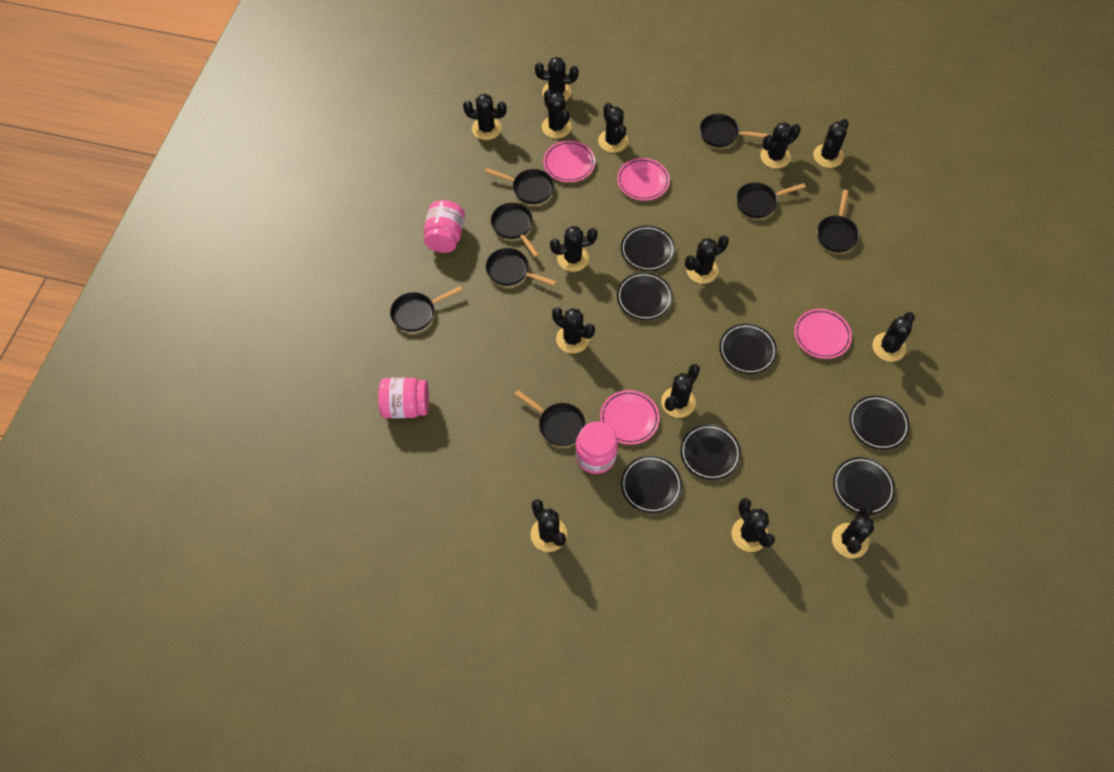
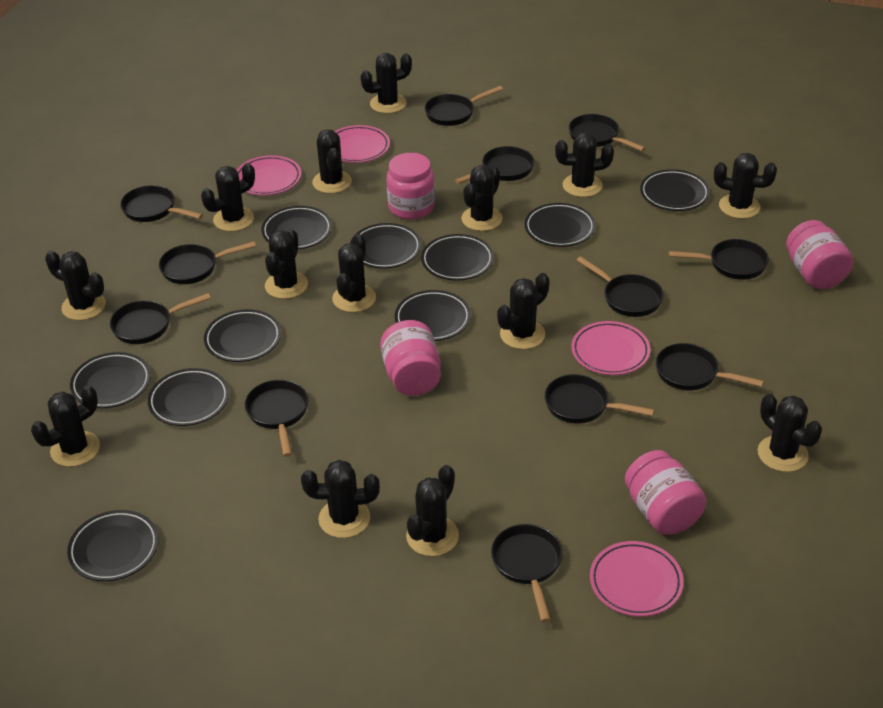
black pan: [390,286,462,332] [485,168,554,204] [486,248,556,286] [491,203,539,257] [514,390,586,446] [699,114,769,147] [736,183,806,218] [817,190,860,252] = 8 -> [110,293,211,344] [120,185,203,222] [159,241,256,284] [245,380,308,457] [424,86,503,126] [455,146,534,184] [491,524,563,622] [544,374,655,424] [568,114,646,151] [576,256,664,317] [655,343,764,390] [669,239,769,280] = 12
black plate: [617,272,673,320] [621,225,675,271] [621,456,682,514] [680,424,741,480] [719,324,777,374] [833,457,895,515] [849,395,910,450] = 7 -> [67,510,159,581] [70,352,151,408] [148,368,229,426] [204,309,281,362] [261,206,332,250] [350,223,421,269] [395,290,471,341] [421,234,494,281] [525,203,596,247] [640,169,710,211] = 10
pink jar: [378,377,429,419] [424,200,465,253] [575,421,618,474] = 3 -> [380,320,441,396] [387,153,435,220] [625,450,707,535] [786,220,853,289] = 4

